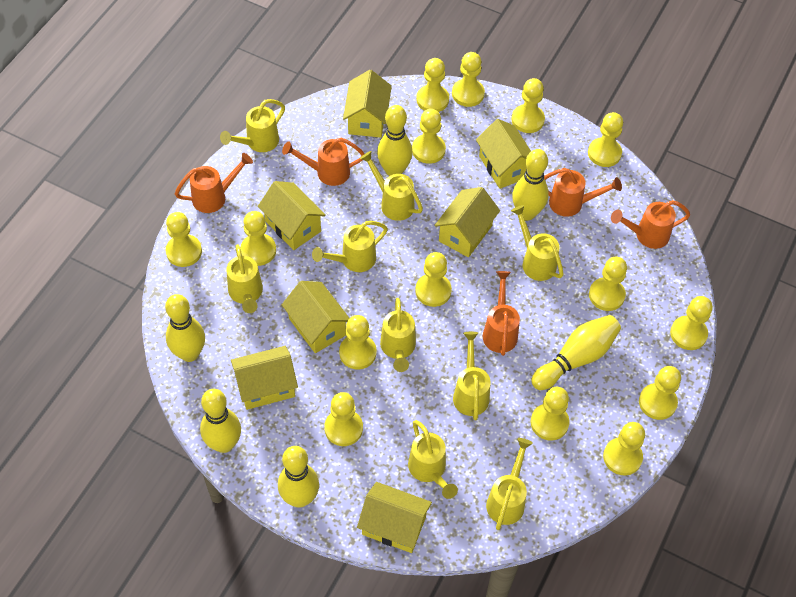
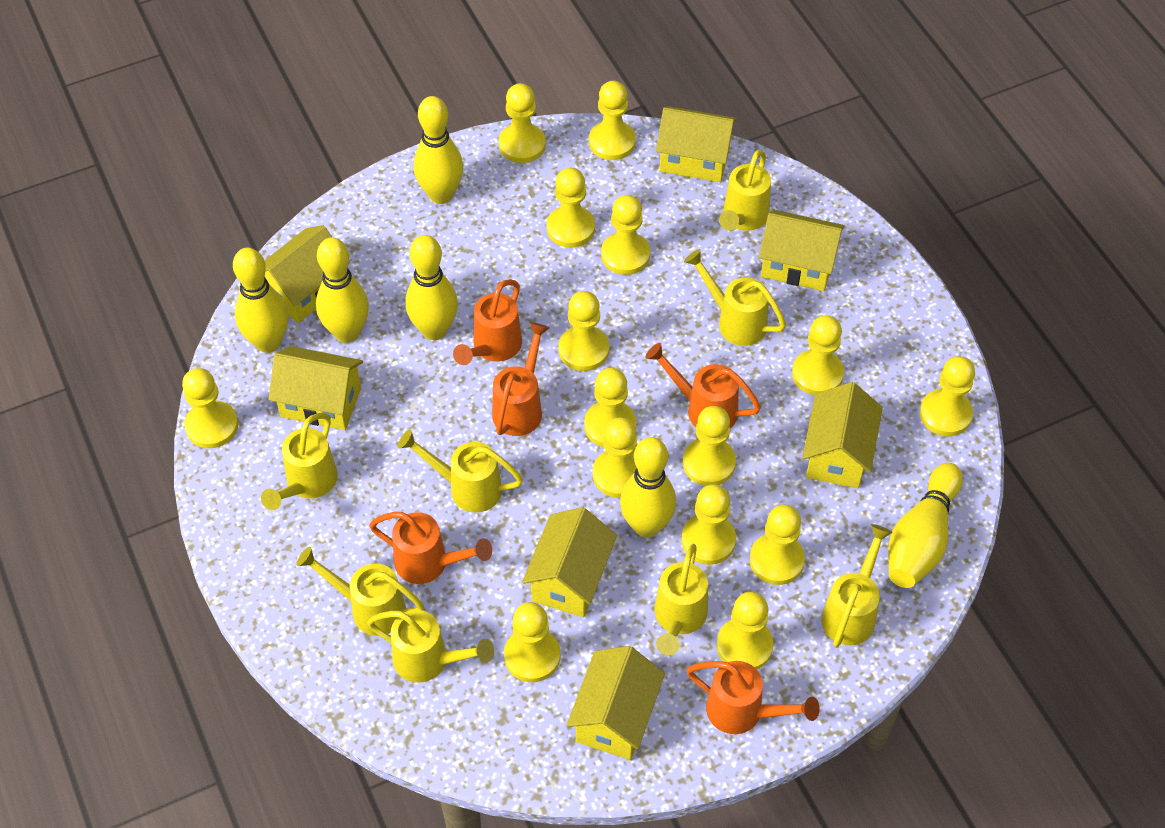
yellow watering can: [220,99,285,152] [226,244,263,313] [312,221,388,272] [360,151,423,221] [380,298,416,372] [408,420,458,499] [453,332,491,420] [486,438,533,530] [511,205,564,281] = 9 -> [261,413,338,510] [296,547,424,636] [367,610,494,682] [398,429,523,513] [654,544,708,655] [684,249,786,346] [719,150,771,231] [821,524,893,648] = 8

